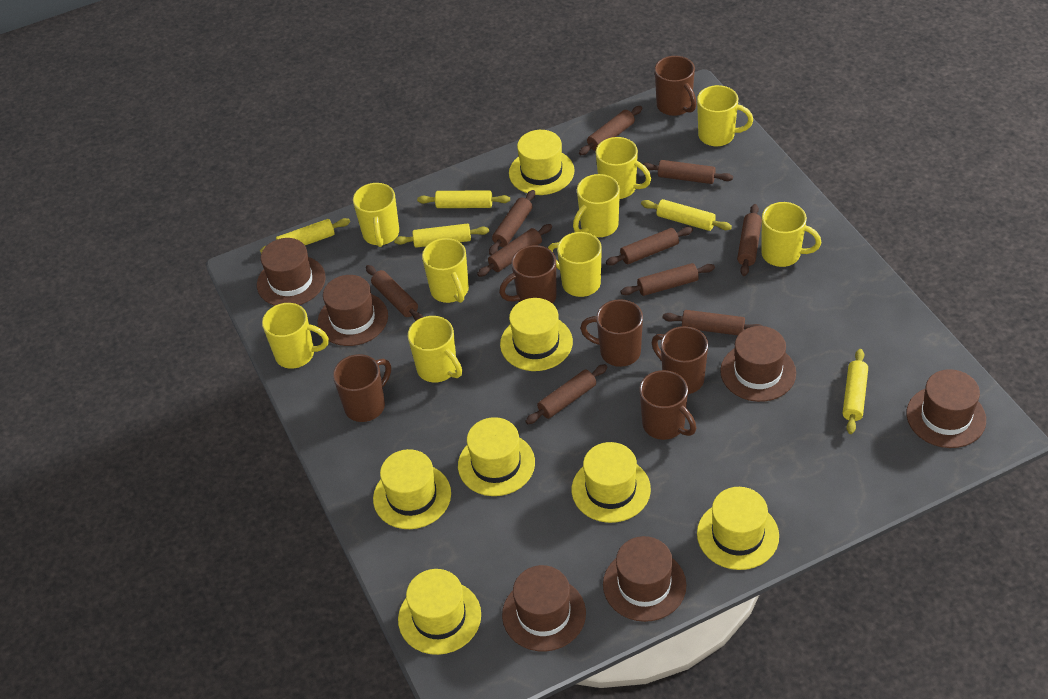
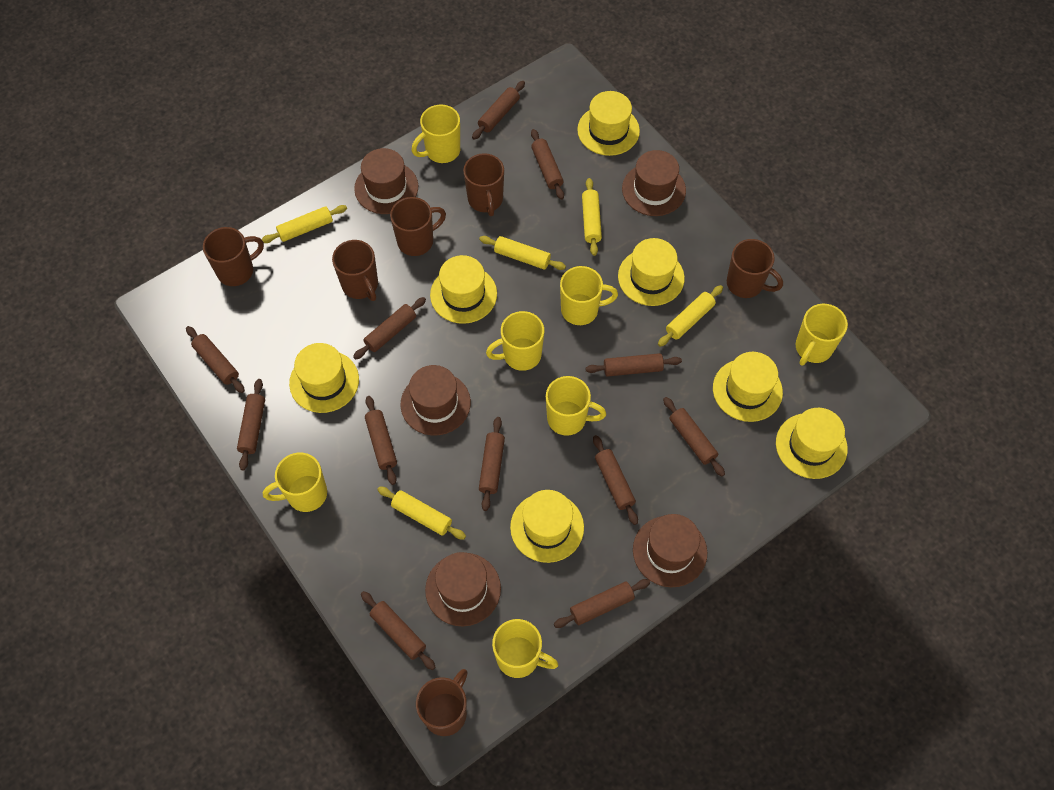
brown hat: [257,238,326,306] [318,275,388,346] [502,565,586,651] [603,536,686,622] [720,326,796,402] [906,369,986,448] = 6 -> [354,148,418,214] [401,365,471,435] [425,552,501,627] [622,150,686,216] [633,514,707,587] = 5
brown rolling pin: [366,265,423,321] [477,224,552,277] [489,190,535,255] [525,364,608,424] [579,106,642,155] [606,227,693,266] [621,263,715,296] [643,160,733,184] [663,310,762,335] [737,204,762,276] = 10 -> [186,326,245,393] [237,379,265,471] [353,297,426,360] [361,591,436,670] [365,396,397,485] [472,81,525,140] [479,417,505,511] [531,129,564,200] [554,579,650,628] [585,353,682,377] [593,435,638,525] [663,397,725,476] = 12
yellow mug: [262,303,329,369] [353,183,399,247] [408,316,462,383] [422,238,469,303] [548,232,602,297] [573,174,620,237] [596,137,651,199] [697,85,753,146] [761,202,822,267] = 9 -> [263,453,327,512] [411,105,460,163] [486,311,544,371] [492,619,558,678] [546,376,606,436] [560,266,618,325] [796,304,848,366] = 7

